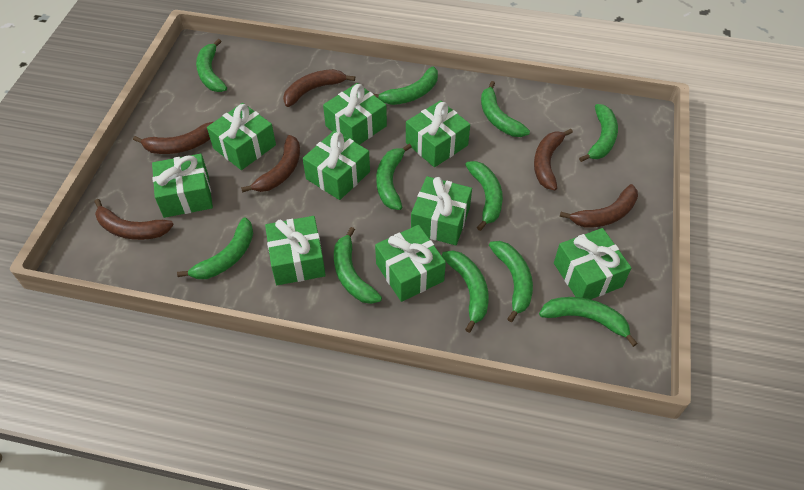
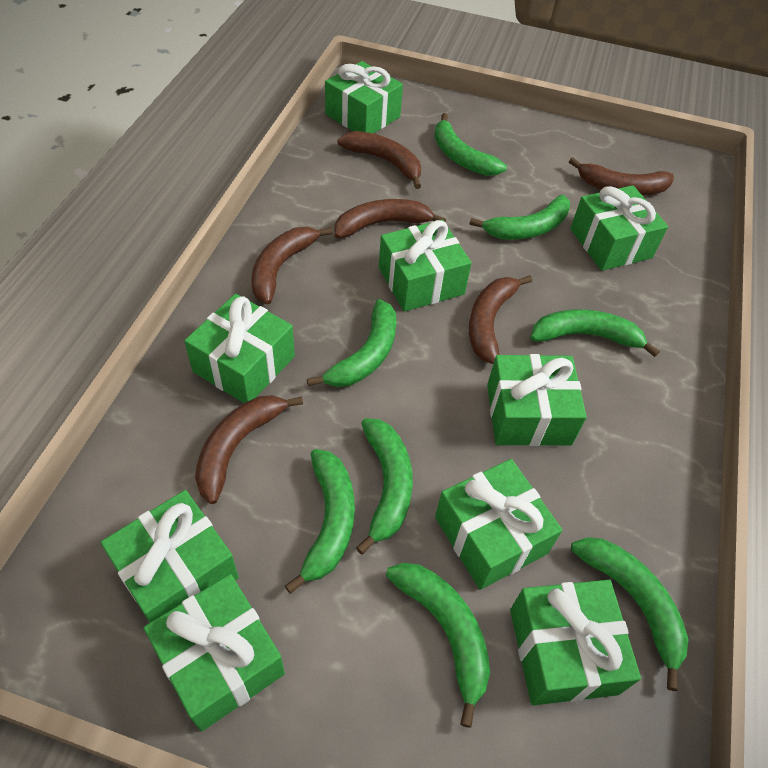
green banana: [177,217,253,279] [196,39,227,92] [334,227,382,304] [374,67,438,105] [376,143,412,210] [442,250,489,333] [465,161,503,231] [481,81,530,137] [489,241,533,322] [539,297,638,347] [579,104,618,162] = 11 -> [285,449,355,594] [307,299,396,387] [356,418,413,555] [386,563,490,728] [434,113,507,176] [469,195,570,240] [530,309,660,357] [571,537,688,691] = 8

